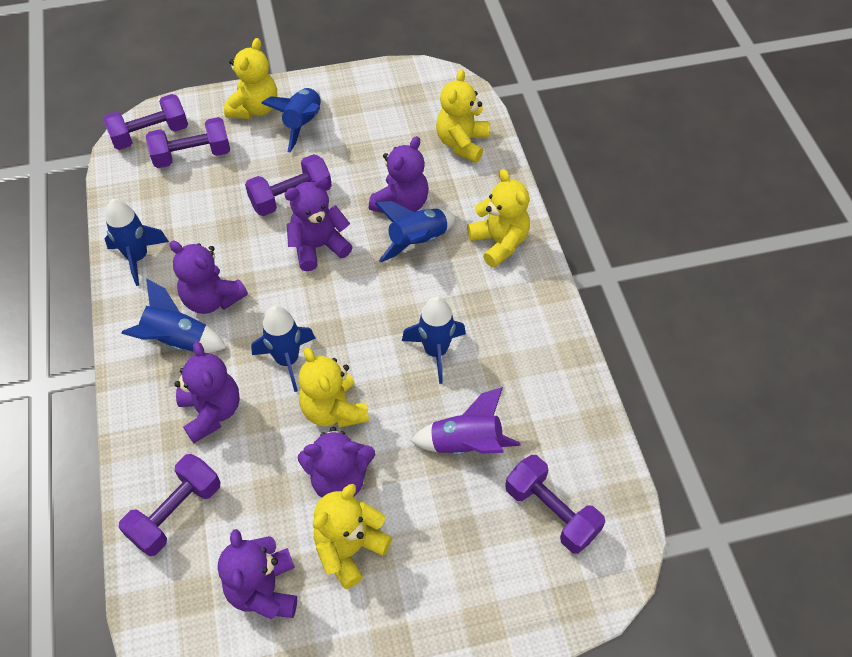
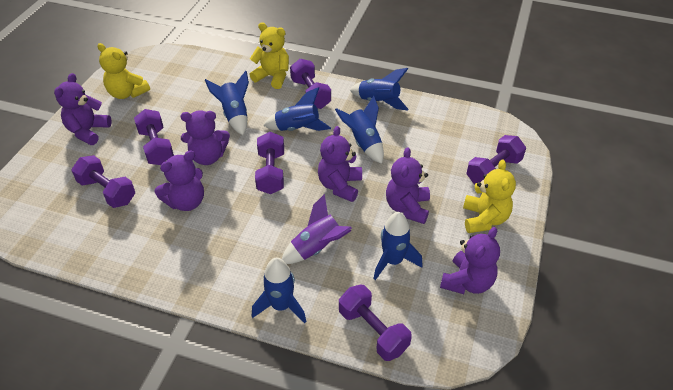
purple dumbbell: [103,94,188,150] [118,454,221,557] [146,117,230,168] [245,154,332,216] [505,455,605,554] = 5 -> [71,155,135,208] [134,109,174,165] [255,132,284,194] [290,58,331,109] [339,285,412,361] [467,135,526,185] = 6
yellow teddy bear: [224,38,277,119] [299,347,369,428] [313,484,392,589] [436,69,489,163] [467,169,530,268] = 5 -> [97,43,150,99] [250,22,289,89] [463,159,516,233] = 3

